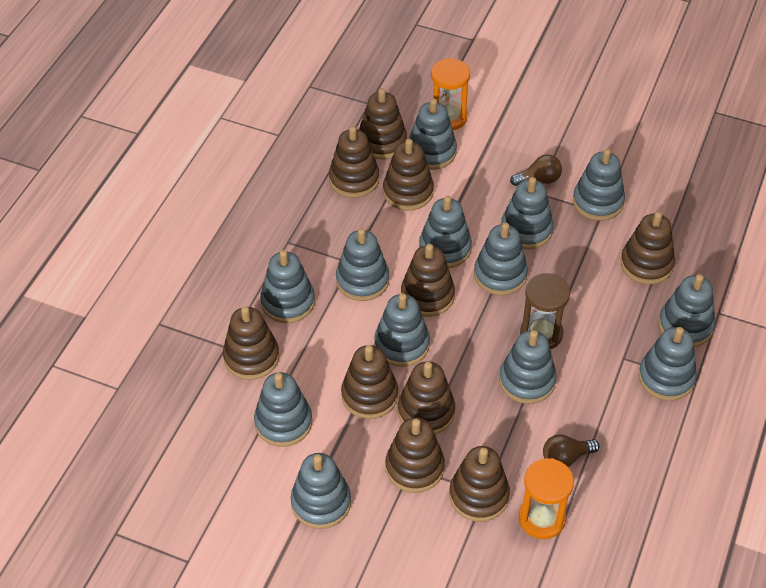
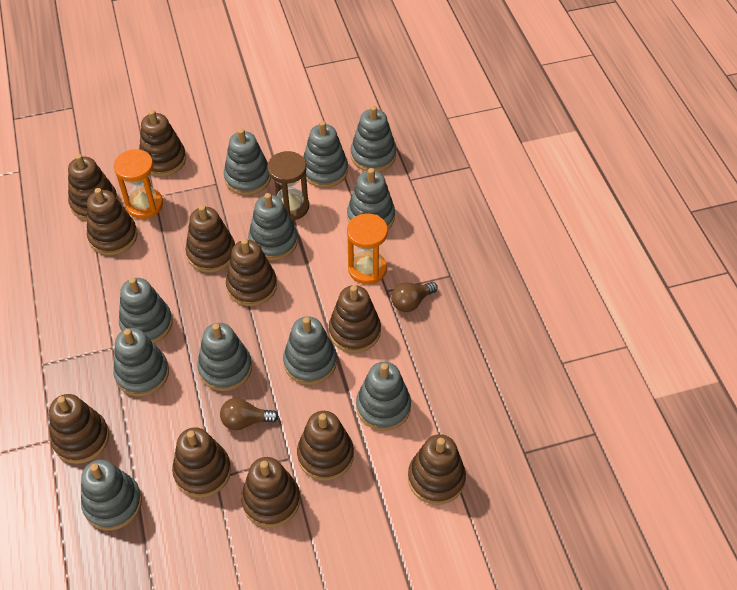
brown stacking toy: [223,306,279,380] [329,126,379,198] [341,345,398,419] [359,88,407,159] [383,139,434,211] [385,417,445,493] [398,362,455,434] [401,244,455,317] [449,446,510,522] [620,212,675,284] = 10 -> [49,394,109,464] [68,154,118,221] [87,188,138,255] [139,110,186,177] [172,427,231,498] [186,205,235,273] [226,239,277,306] [241,457,300,528] [297,411,354,481] [329,285,381,353] [408,434,466,505] = 11
grey stacking toy: [254,372,312,447] [260,250,315,323] [291,453,351,529] [336,228,389,301] [374,293,430,367] [409,98,457,170] [419,196,472,268] [474,222,528,295] [499,330,557,404] [501,177,553,249] [573,149,625,221] [638,327,697,401] [658,274,715,347] = 13 -> [81,460,142,531] [113,328,169,397] [119,277,173,343] [197,323,252,391] [224,128,271,195] [248,193,298,261] [283,316,337,385] [303,121,348,188] [347,168,395,229] [350,106,396,172] [356,362,411,431] = 11

